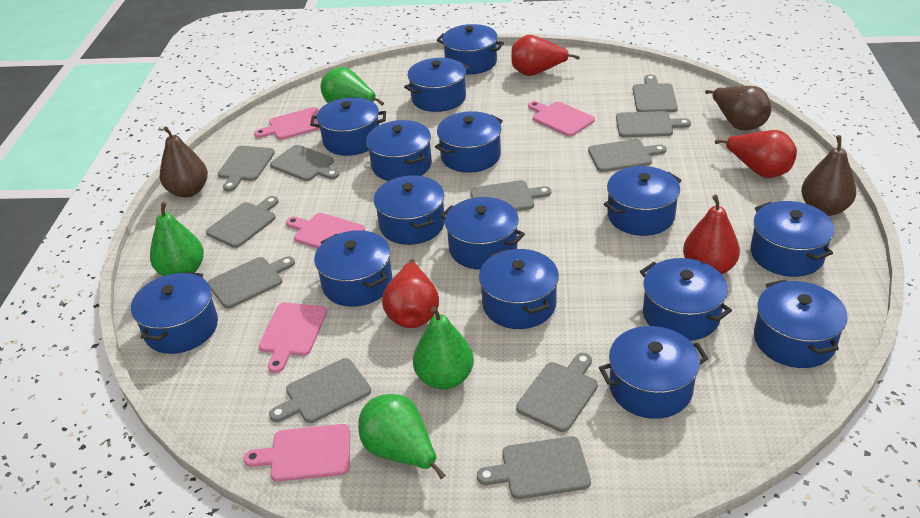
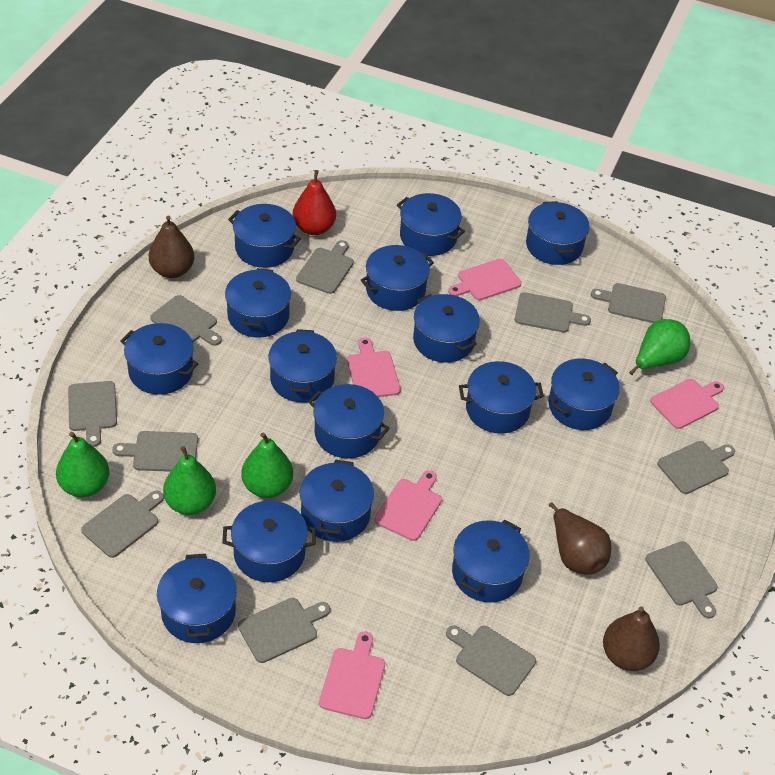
red pear: [382,259,439,328] [512,35,580,76] [683,195,740,274] [715,130,797,178] = 4 -> [293,170,336,235] = 1

